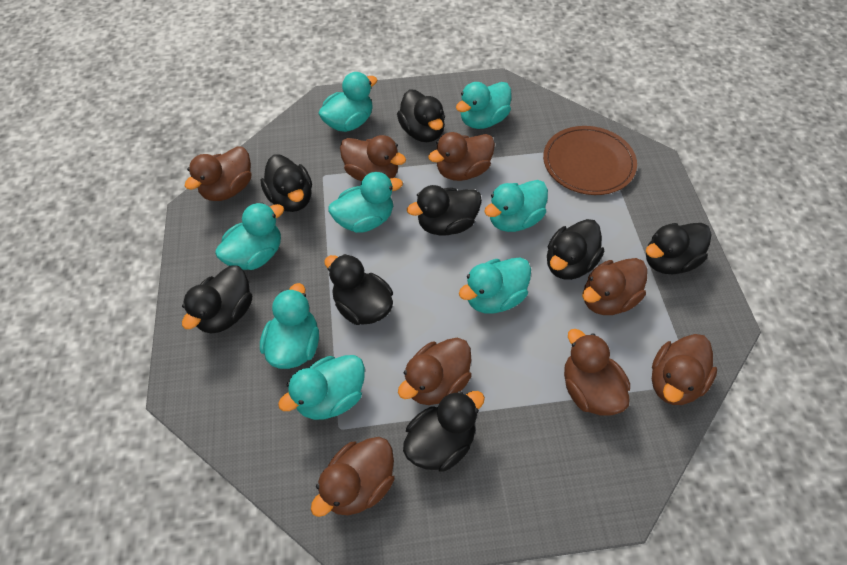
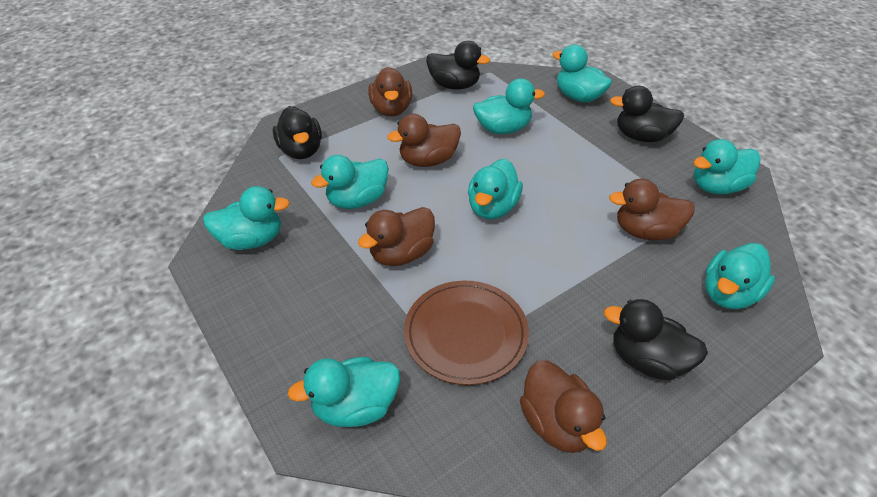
black duck: [182,266,252,334] [261,155,312,212] [324,254,393,325] [397,89,445,142] [403,391,485,472] [407,185,482,236] [547,219,604,280] [646,223,712,274] = 8 -> [273,106,322,159] [426,41,490,90] [604,299,708,381] [610,86,684,142] = 4
brown duck: [184,146,251,201] [311,437,395,517] [340,135,406,181] [398,338,471,405] [428,132,495,181] [564,329,630,416] [582,258,648,315] [652,334,717,405] = 8 -> [358,207,435,266] [368,67,412,116] [387,114,461,167] [520,360,607,453] [609,179,695,240] = 5

